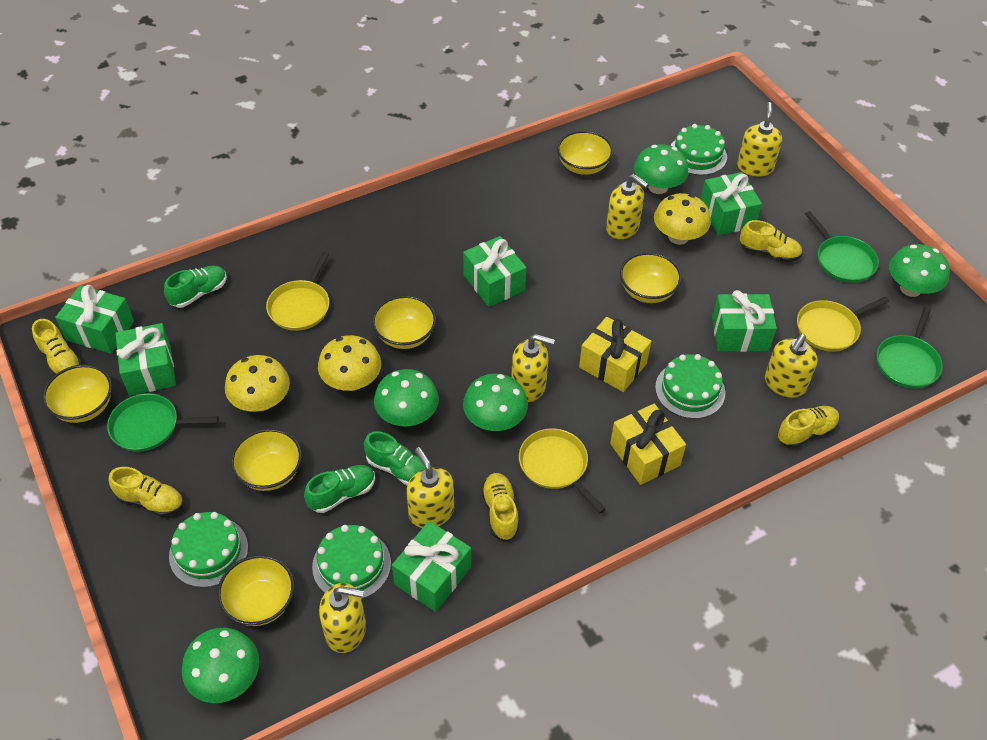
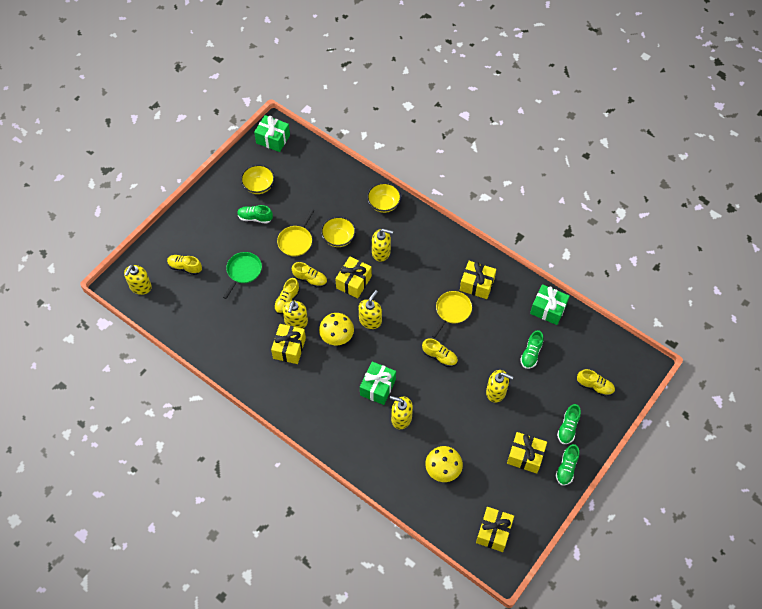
green cake: [169,512,248,587] [312,525,391,599] [655,354,725,419] [670,124,727,175] = 4 -> none = 0
green gift: [55,285,134,354] [115,323,176,396] [392,521,471,612] [463,236,526,307] [701,172,762,235] [712,290,777,352] = 6 -> [254,115,290,152] [360,362,396,405] [530,284,569,325] = 3
green mushroom: [182,628,259,703] [374,369,439,426] [463,374,528,431] [634,144,689,194] [889,244,950,297] = 5 -> none = 0
green pan: [107,393,219,452] [805,211,879,283] [877,307,943,389] = 3 -> [223,252,262,299] = 1
green shoe: [164,265,227,308] [304,465,375,513] [364,431,425,485] = 3 -> [237,205,273,224] [520,330,543,369] [556,444,580,485] [557,404,581,444] = 4
yellow bowl: [42,365,112,423] [217,555,294,626] [231,429,302,491] [372,295,436,349] [557,131,613,175] [620,252,682,303] = 6 -> [241,165,275,194] [321,216,356,247] [367,183,401,213] = 3
yellow gift: [579,317,651,392] [610,404,686,485] = 2 -> [271,324,306,364] [335,257,372,298] [460,261,496,299] [476,507,514,552] [507,432,547,474] = 5
yellow mushroom: [225,355,290,412] [318,335,381,391] [654,193,711,245] = 3 -> [319,313,354,345] [425,446,463,482] = 2
yellow pan: [266,251,329,331] [519,428,606,513] [797,297,889,352] = 3 -> [277,209,314,256] [432,291,472,338] = 2

